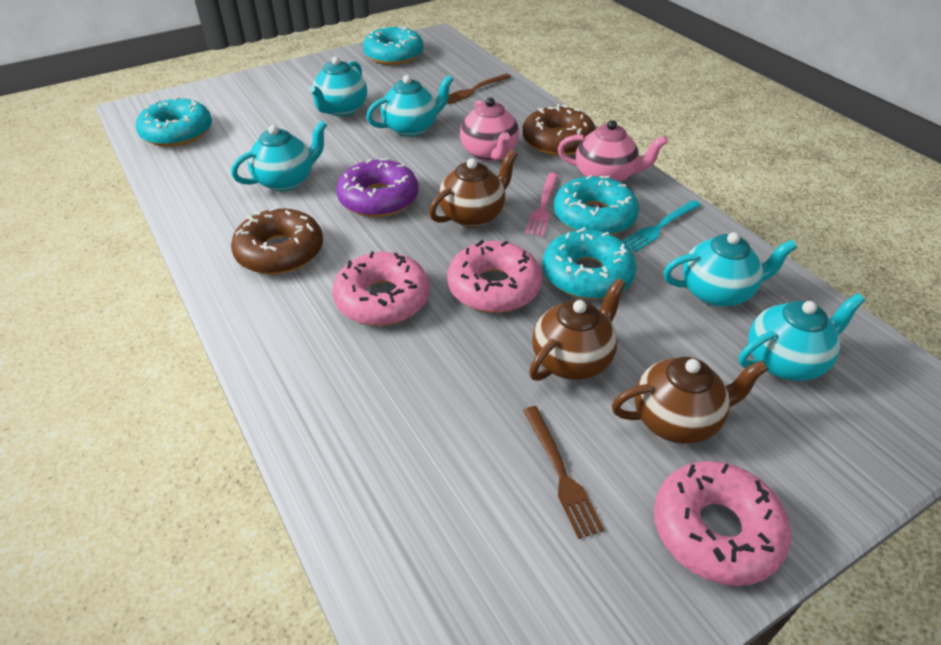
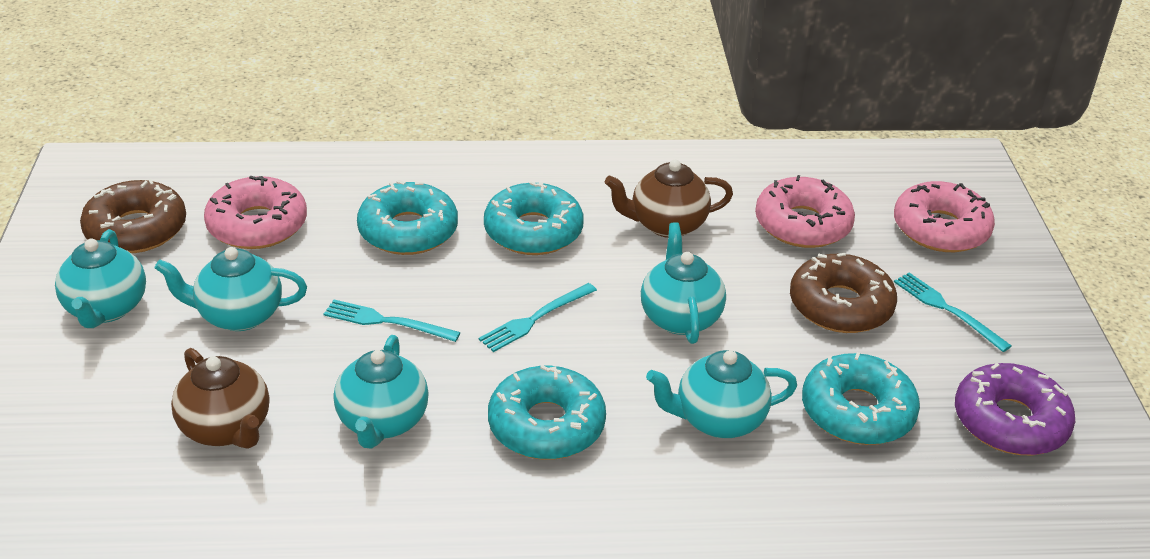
brown fork: [447,74,511,105] [523,406,604,539] = 2 -> none = 0
brown teapot: [429,150,518,228] [529,278,626,381] [612,357,768,444] = 3 -> [171,348,269,449] [605,160,733,238] = 2
pink fork: [525,173,559,237] = 1 -> none = 0
pink teapot: [460,97,519,161] [558,120,668,182] = 2 -> none = 0
turquoise fork: [622,200,701,252] = 1 -> [324,300,461,342] [479,283,597,352] [894,273,1012,352] = 3

